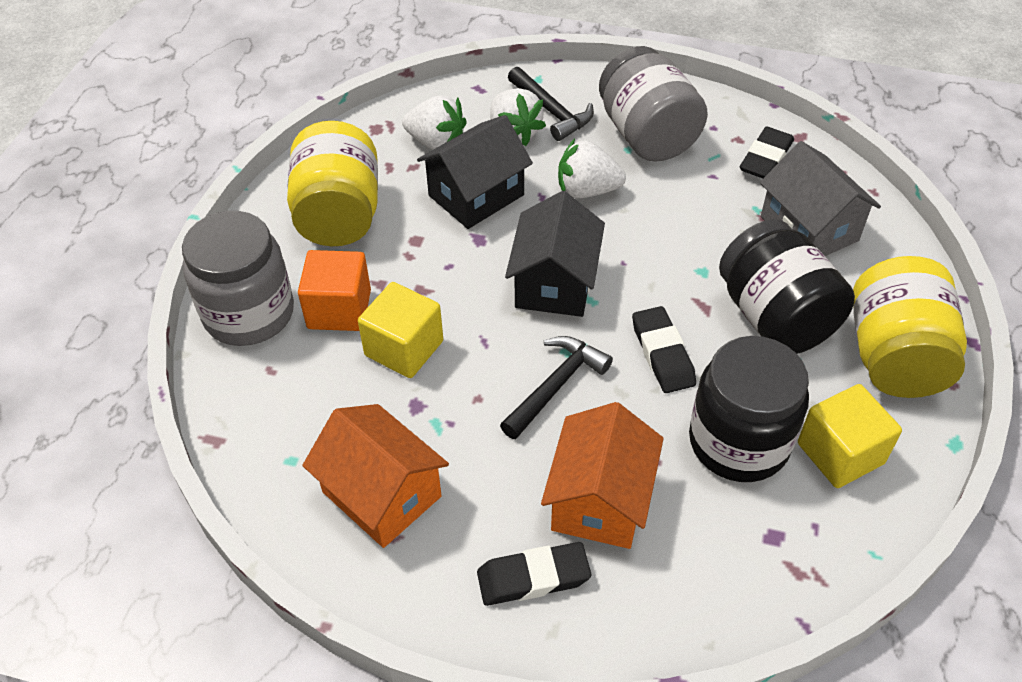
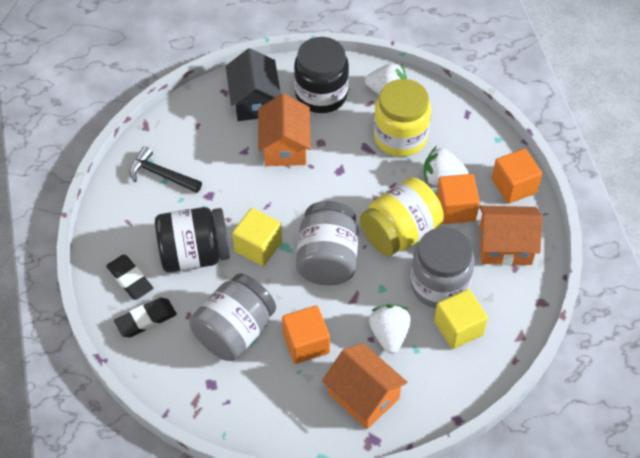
black eraser: [477,542,591,606] [632,306,696,393] [740,127,794,178] = 3 -> [106,255,153,300] [114,298,177,338] = 2
black hammer: [500,336,613,439] [508,67,594,141] = 2 -> [129,146,202,193] = 1
black house: [417,115,533,229] [505,191,605,317] = 2 -> [226,48,281,121] = 1
grey house: [760,141,881,256] = 1 -> none = 0
grey jar: [182,211,294,346] [599,46,708,162] = 2 -> [189,274,276,361] [296,201,358,285] [410,227,475,308] = 3
orange cube: [298,250,371,331] = 1 -> [282,305,330,364] [436,174,480,224] [492,149,542,204] = 3
orange house: [302,404,449,548] [541,402,664,549] = 2 -> [258,93,311,166] [322,343,408,429] [479,206,542,265] = 3

